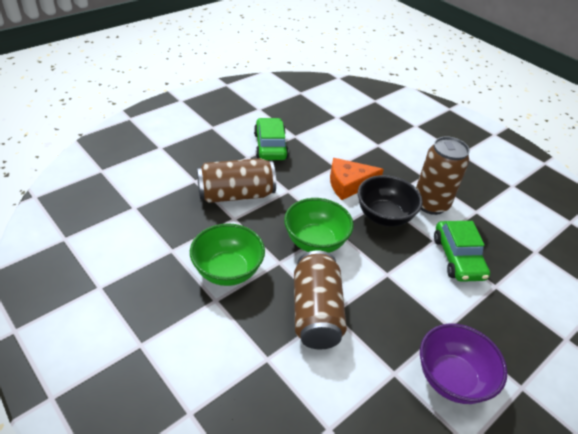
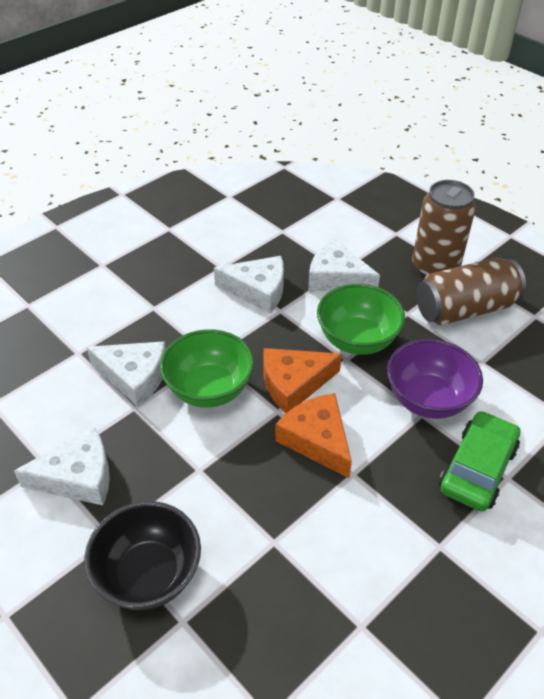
brown can: [197,158,276,203] [294,250,347,349] [416,136,470,215] = 3 -> [412,180,476,277] [416,258,526,325] = 2
green car: [254,118,289,160] [434,221,490,282] = 2 -> [439,411,520,512] = 1
orange cheese: [330,158,384,200] = 1 -> [264,348,342,413] [275,393,352,478] = 2
white cheese: none = 0 -> [14,427,110,505] [86,341,166,407] [214,256,284,314] [308,239,380,291] = 4

